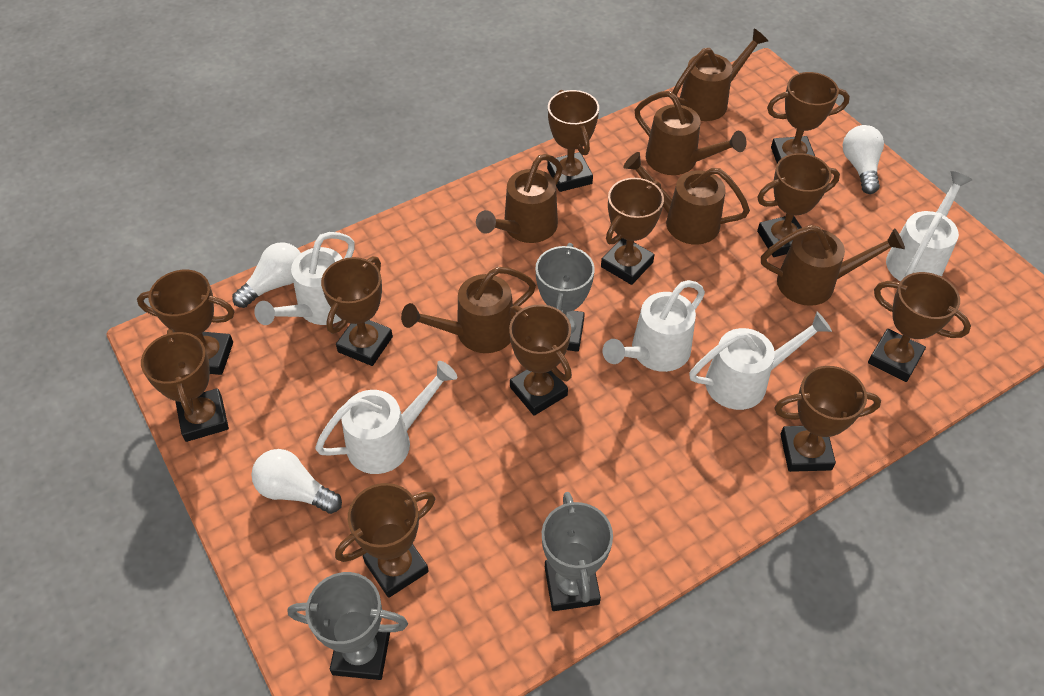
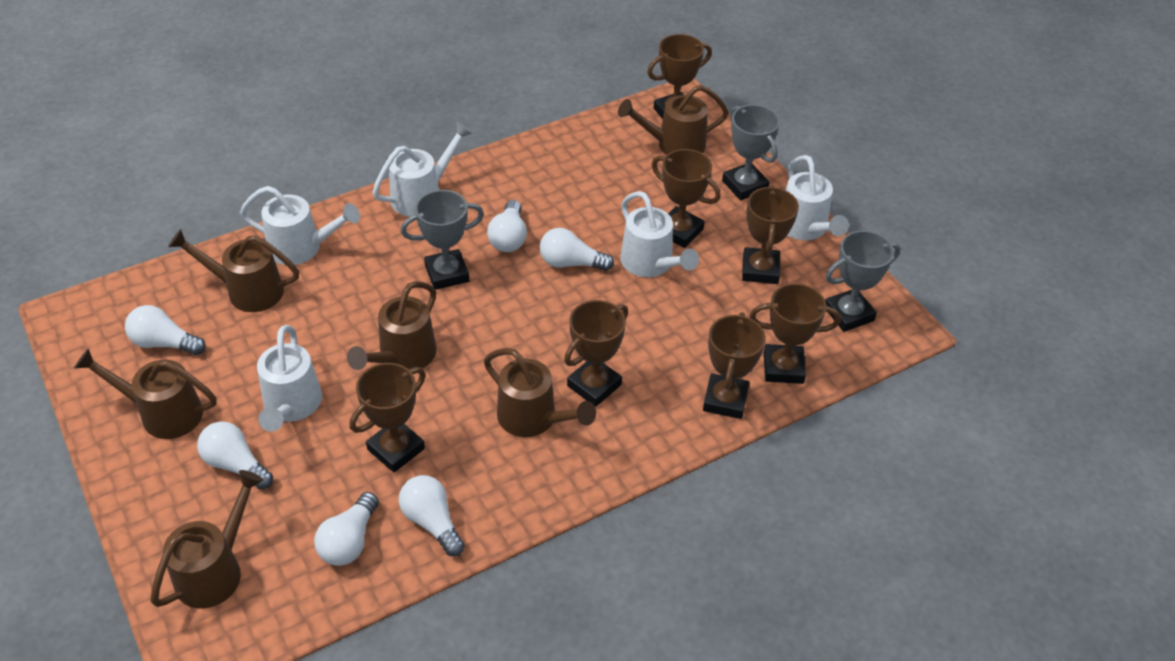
brown trophy: [137,270,235,375] [141,329,229,442] [321,256,393,366] [335,483,435,598] [509,304,572,416] [547,90,599,192] [601,178,664,285] [757,153,840,257] [767,72,850,164] [774,366,881,472] [868,272,971,382] = 11 -> [350,363,426,473] [564,300,628,407] [647,34,712,119] [652,149,721,248] [703,312,766,419] [742,185,799,284] [750,283,841,384] = 7
white light bulb: [232,242,301,308] [251,449,342,514] [843,125,884,194] = 3 -> [125,305,206,355] [197,422,273,490] [314,492,379,566] [399,475,465,556] [487,200,527,252] [540,228,614,271] = 6

